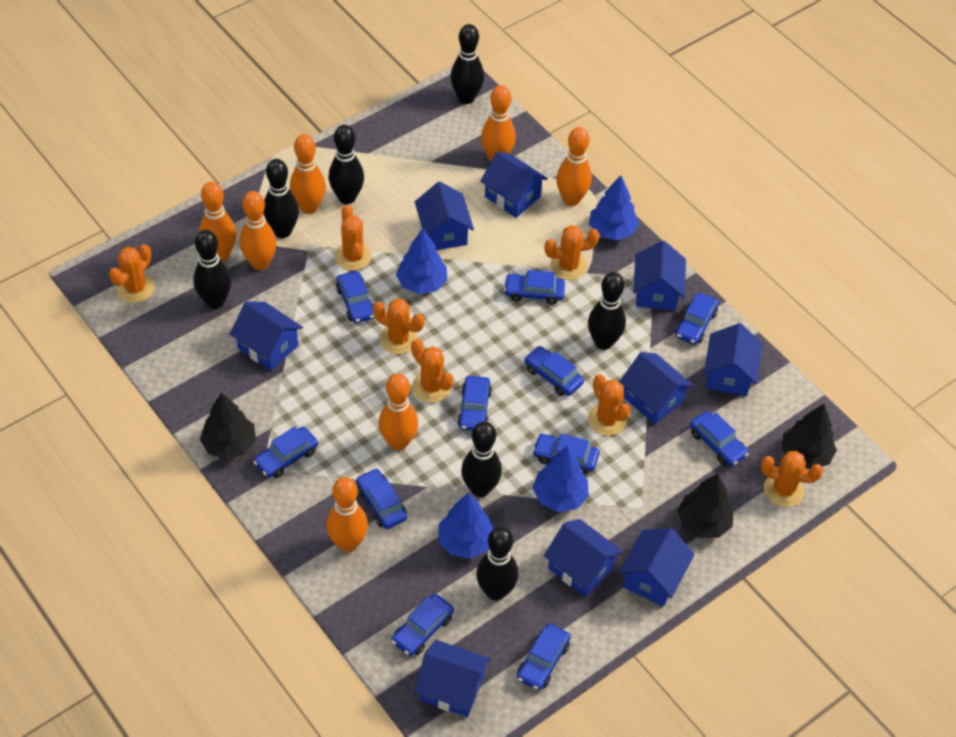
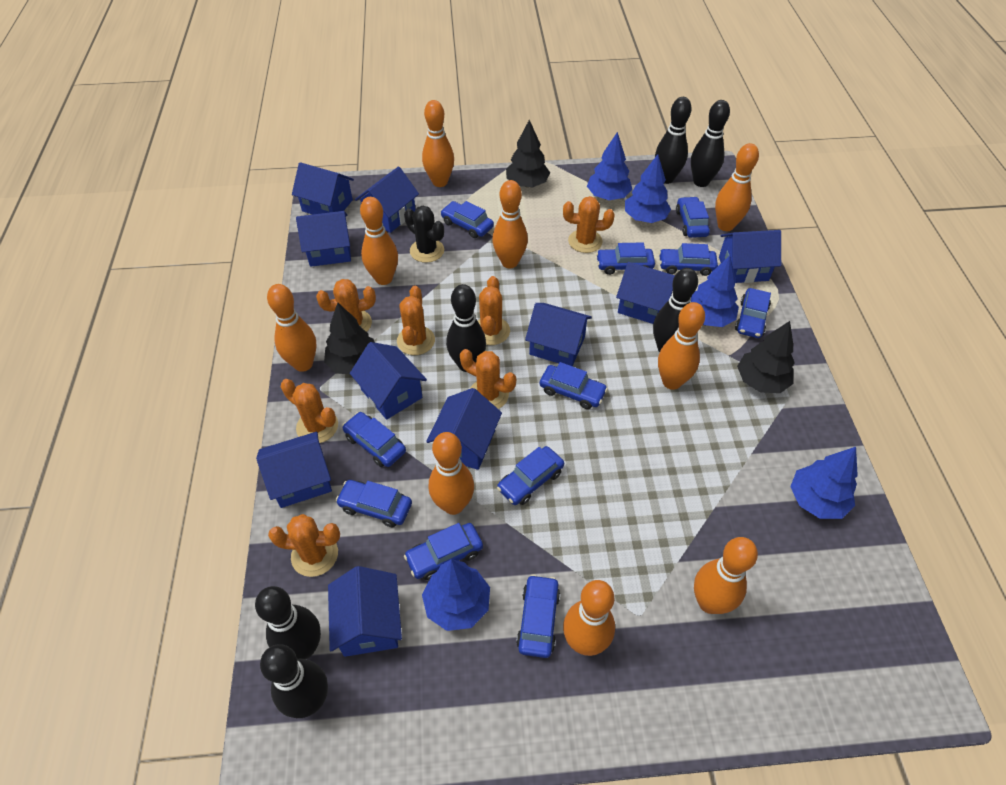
black bowling pin: [193,230,231,309] [263,159,299,238] [329,125,364,204] [450,24,484,104] [461,421,502,497] [476,527,519,601] [588,272,626,350] = 7 -> [255,586,321,659] [260,644,328,718] [446,284,486,372] [653,268,698,352] [655,97,692,184] [691,100,730,187] = 6
black cactus: none = 0 -> [404,206,444,263] = 1
blue house: [230,302,303,371] [414,640,490,717] [415,182,474,250] [480,151,548,218] [544,519,623,597] [619,352,693,424] [619,528,694,606] [633,241,686,311] [704,323,762,396] = 9 -> [256,432,332,508] [292,162,354,214] [296,211,351,267] [328,566,402,657] [350,342,427,420] [355,167,419,233] [426,388,502,470] [525,303,592,366] [616,262,675,324] [719,230,781,283] = 10
blue tree: [396,228,447,294] [438,492,493,559] [533,446,589,512] [589,175,639,240] = 4 -> [422,559,490,631] [587,132,632,200] [625,154,671,223] [691,256,739,327] [790,447,858,519] = 5
orange bowling pin: [199,182,236,261] [240,191,277,270] [290,134,326,214] [326,477,368,552] [379,374,418,450] [481,85,516,162] [556,127,592,206] = 7 -> [267,284,316,372] [360,197,398,285] [422,100,454,187] [429,432,474,515] [492,180,528,268] [563,580,615,656] [658,302,705,390] [694,537,758,614] [715,143,759,231] = 9

